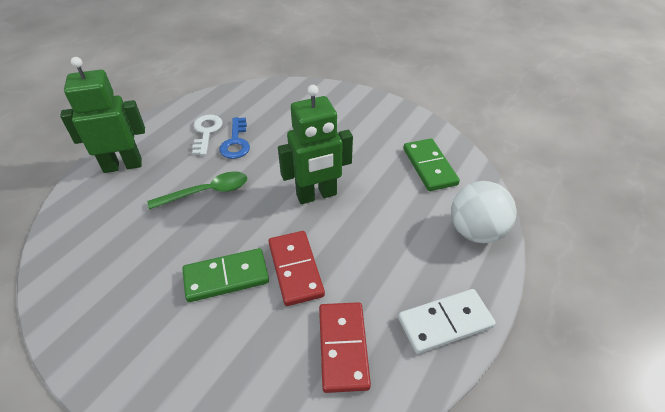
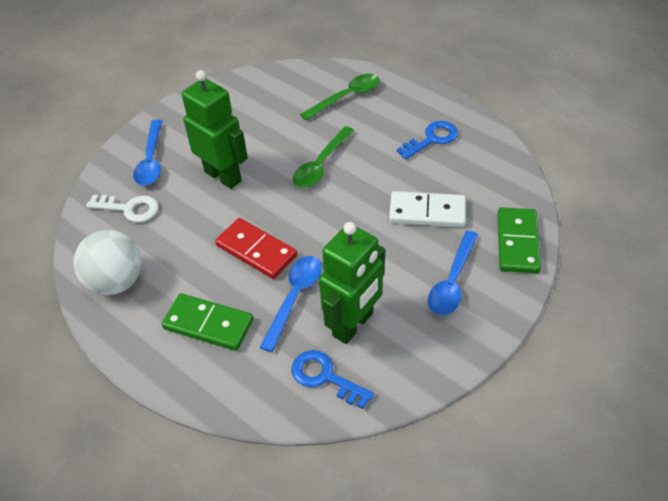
blue key: [219,117,250,159] = 1 -> [292,350,374,409] [397,121,458,160] = 2
blue spoon: none = 0 -> [133,120,162,186] [259,256,322,352] [428,231,478,315] = 3
green spoon: [147,172,247,209] = 1 -> [293,126,354,188] [300,74,380,120] = 2
red domino: [268,231,325,306] [319,302,371,393] = 2 -> [215,218,297,279] = 1

